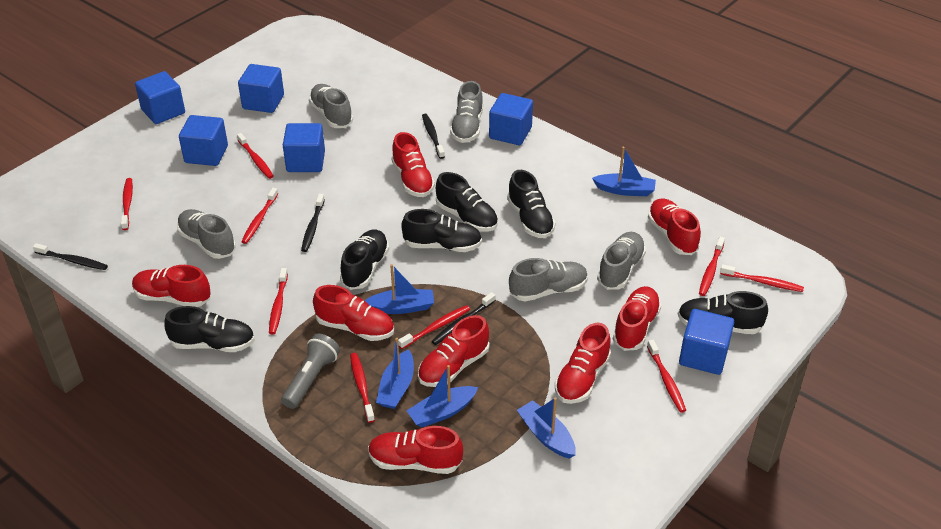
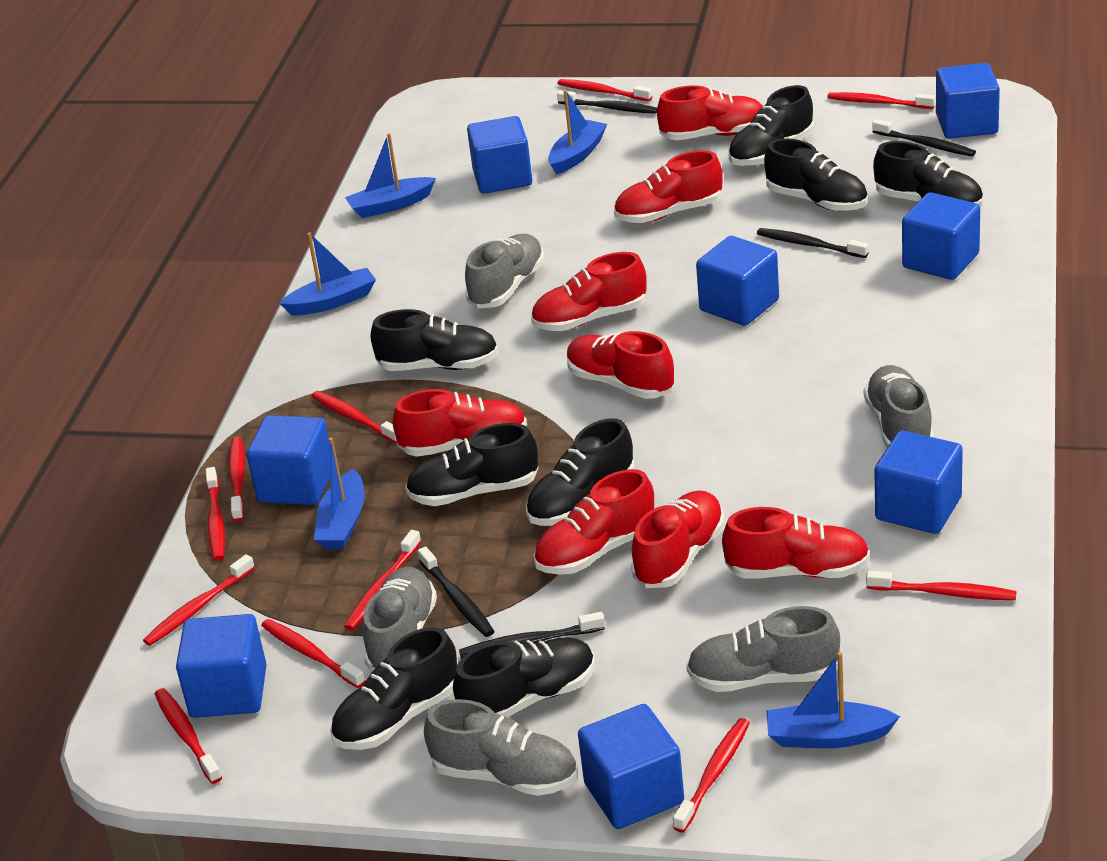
black shoe: [164,306,255,352] [340,229,389,290] [401,209,482,252] [436,172,498,232] [507,170,555,238] [678,291,768,334] = 6 -> [330,627,457,750] [370,309,499,371] [405,423,538,506] [453,637,595,717] [526,418,635,526] [729,85,814,166] [764,138,868,211] [873,141,983,207] = 8
black toothbrush: [33,243,108,270] [301,194,325,252] [422,114,445,159] [431,292,496,345] = 4 -> [418,546,495,637] [459,612,605,659] [557,90,657,114] [757,228,869,258] [872,119,976,156] = 5
blue cube: [135,71,185,124] [179,115,228,166] [238,64,284,113] [283,123,325,172] [489,93,533,145] [679,309,734,375] = 6 -> [176,614,267,718] [247,415,330,505] [467,116,532,194] [578,704,684,829] [696,236,779,326] [874,431,963,534] [902,192,980,280] [936,63,1000,139] = 8
grey flashlight: [281,333,340,409] = 1 -> none = 0
red toothbrush: [121,178,133,230] [237,133,274,179] [241,188,278,244] [269,268,288,334] [350,353,375,423] [398,305,470,349] [647,340,686,413] [699,237,725,296] [720,264,804,292] = 9 -> [143,554,255,646] [155,688,222,784] [206,467,225,561] [229,437,245,522] [261,619,366,688] [311,391,397,444] [344,530,422,631] [557,79,652,101] [673,718,750,832] [827,92,935,109] [866,571,1017,600] = 11

